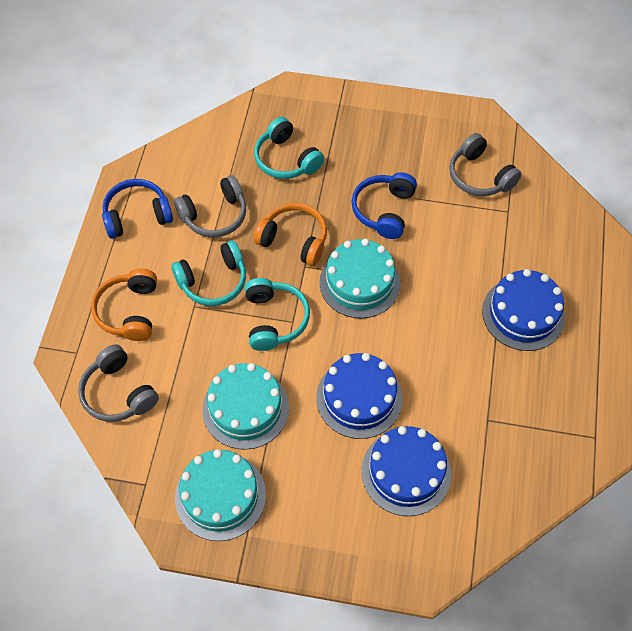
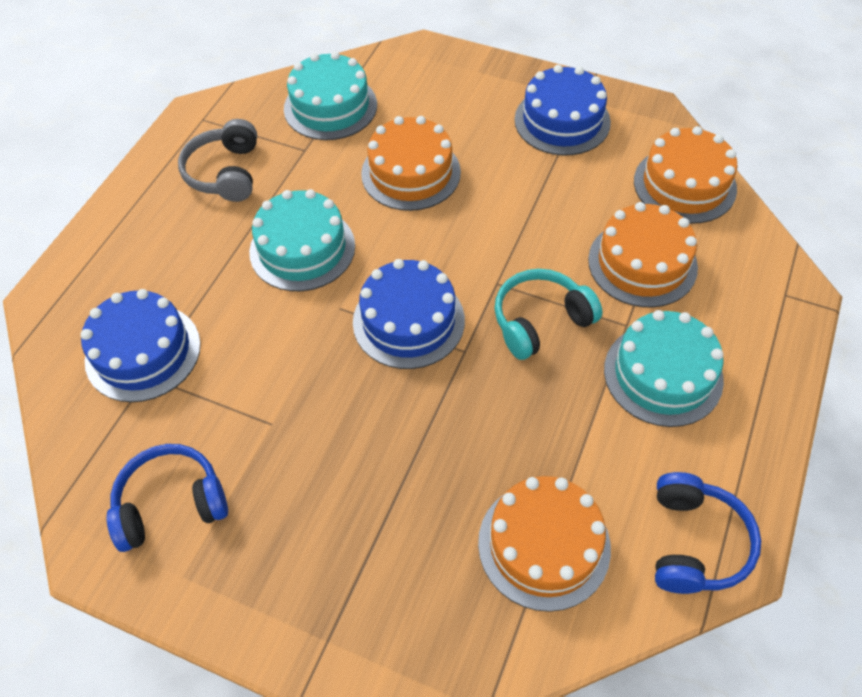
grey headphones: [78,344,159,422] [174,175,246,238] [449,133,522,196] = 3 -> [178,119,257,202] = 1
orange cake: none = 0 -> [361,116,461,211] [478,476,611,612] [588,202,698,307] [634,126,737,224] = 4
orange headphones: [91,268,157,341] [254,203,327,266] = 2 -> none = 0
turquoise headphones: [171,240,246,306] [245,278,310,351] [254,117,324,179] = 3 -> [495,269,603,360] = 1

